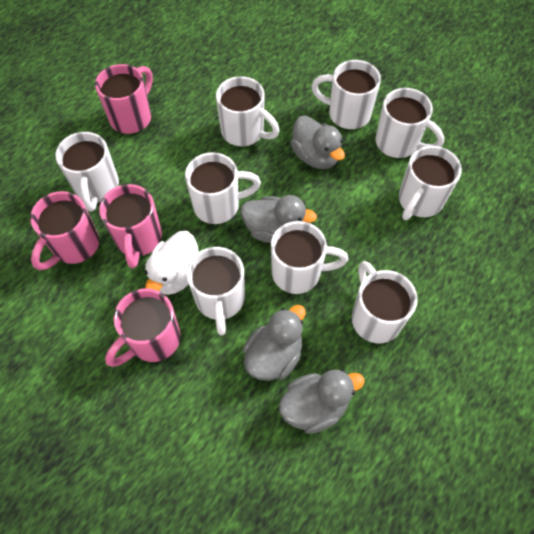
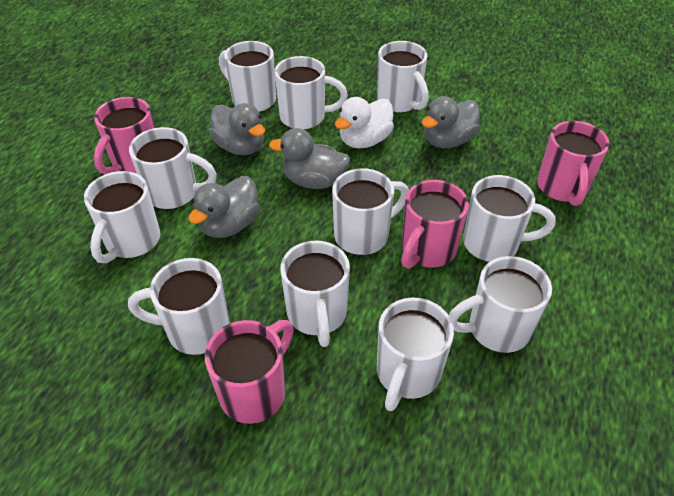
white mug: [55,132,119,212] [185,152,261,224] [187,247,245,335] [216,76,280,146] [271,221,348,294] [311,60,381,129] [352,261,418,343] [375,88,444,158] [399,146,462,220] = 9 -> [84,171,160,263] [128,258,230,355] [129,127,217,209] [219,41,276,112] [275,56,348,130] [280,241,350,347] [332,168,409,255] [377,41,429,112] [377,298,454,411] [449,256,552,353] [463,175,556,262] = 11

